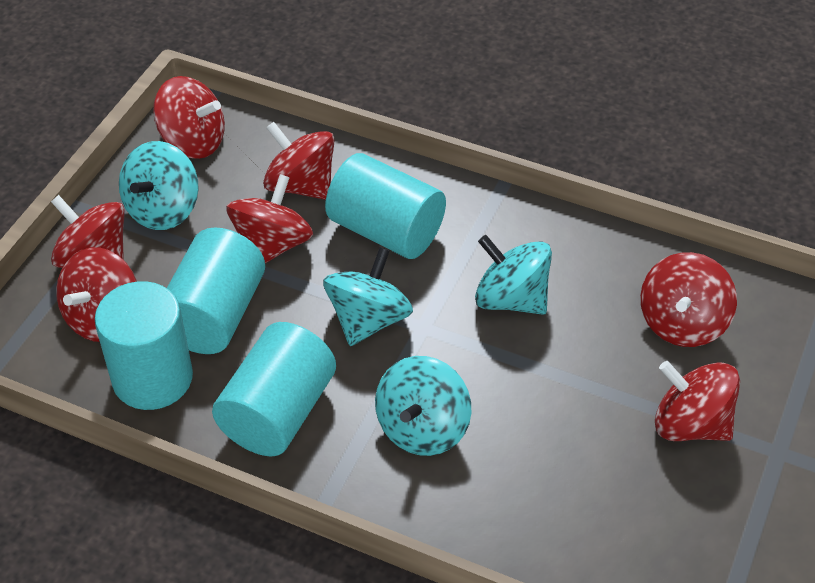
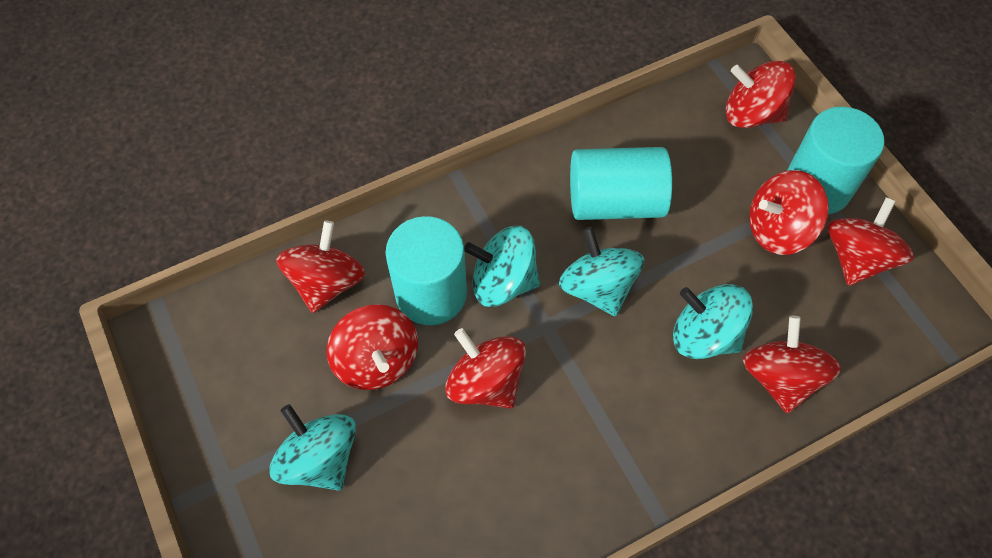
turquoise cylinder: [95,281,193,410] [167,227,265,354] [212,322,336,457] [325,153,446,259] = 4 -> [386,216,467,325] [570,147,672,220] [787,107,884,215] = 3

